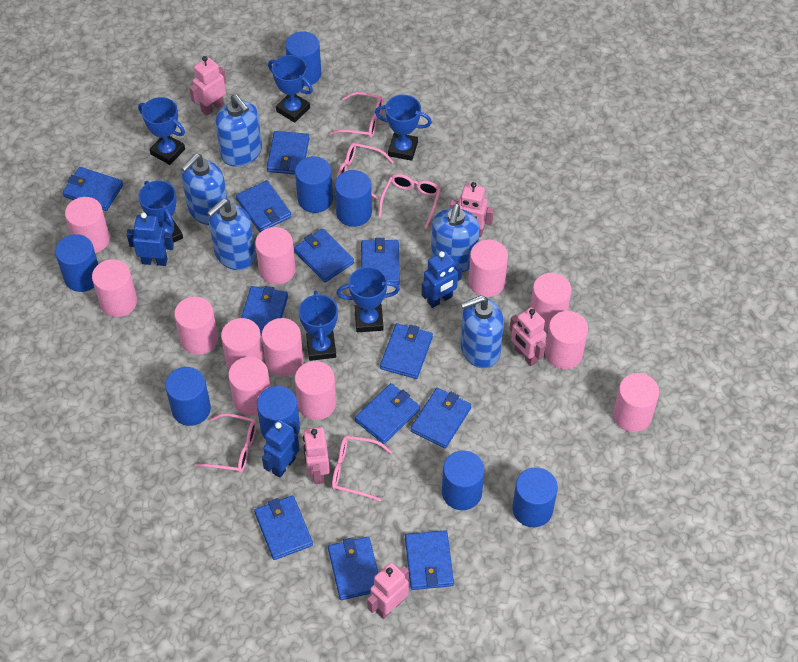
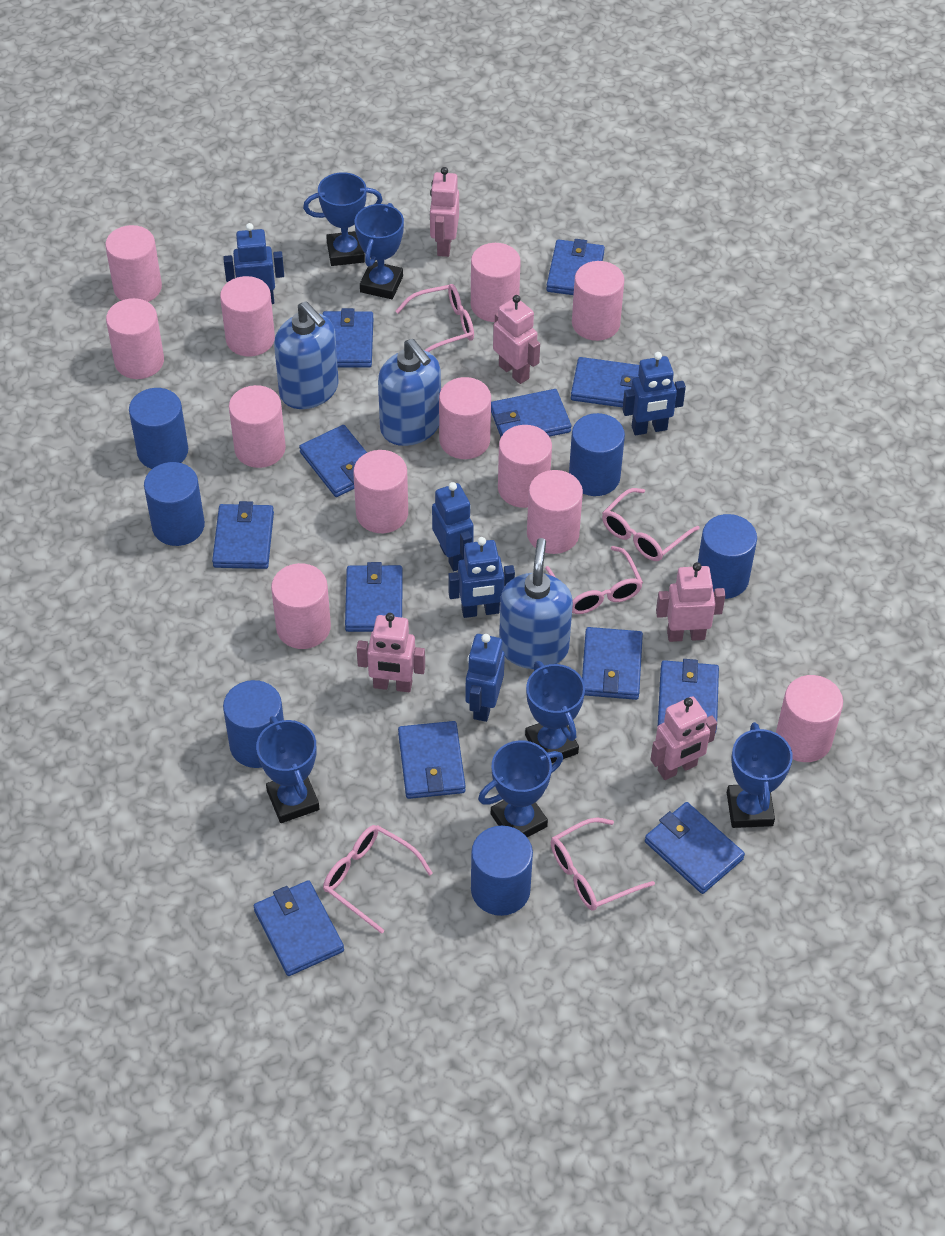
blue cylinder: [55,234,98,292] [165,367,211,426] [257,386,300,440] [285,31,321,86] [295,156,333,213] [335,170,372,227] [442,450,485,510] [513,467,558,527] = 8 -> [129,388,188,469] [144,462,205,546] [223,680,284,768] [471,826,533,916] [569,413,625,496] [698,514,757,599] = 6
blue robot: [126,213,174,266] [262,419,300,478] [421,251,462,308] = 3 -> [223,223,284,304] [432,482,474,571] [448,537,515,618] [465,634,505,722] [622,352,686,435] = 5
blue soap dispenser: [181,154,227,225] [207,199,256,270] [215,94,262,166] [431,203,480,272] [460,295,504,368] = 5 -> [274,301,338,409] [378,339,441,446] [499,538,573,669] = 3

